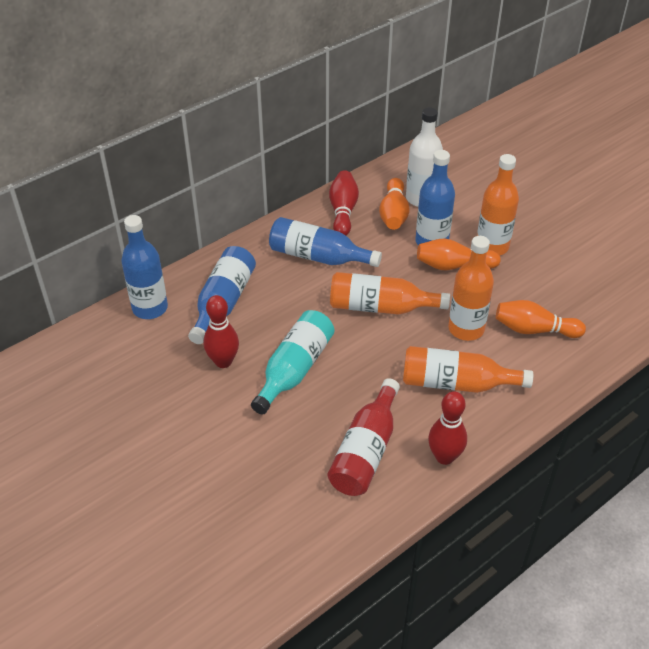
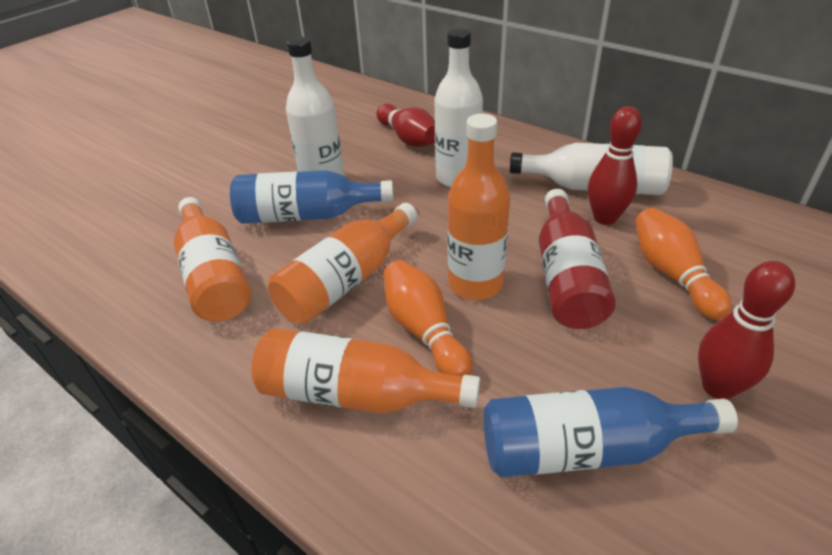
blue bottle: [121,215,168,319] [188,246,256,344] [269,217,382,267] [416,150,455,245] = 4 -> [230,170,394,224] [484,387,738,477] = 2
orange bowling pin: [379,178,410,230] [417,239,501,270] [496,300,586,338] = 3 -> [384,260,472,377] [635,208,732,320] = 2
turquoise bottle: [251,310,334,414] = 1 -> none = 0
white bottle: [406,107,443,207] = 1 -> [286,37,345,177] [434,28,483,187] [510,143,673,195] = 3

